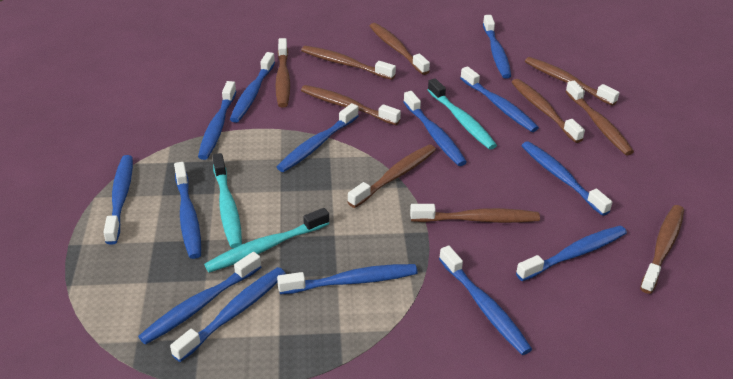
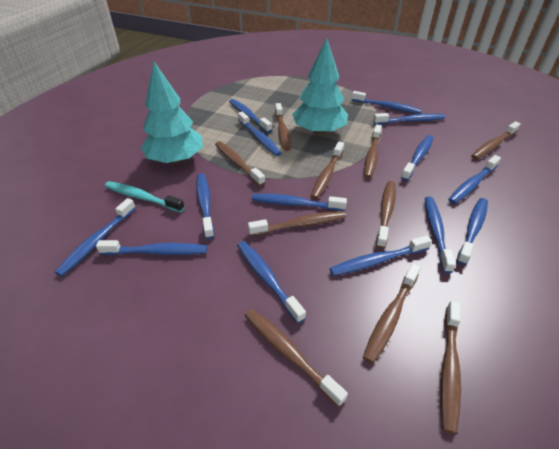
turquoise toothbrush: [204,208,329,273] [213,153,242,248] [428,78,497,150] = 3 -> [105,181,185,212] = 1
turquoise tree: none = 0 -> [141,62,203,164] [292,38,348,135] = 2

